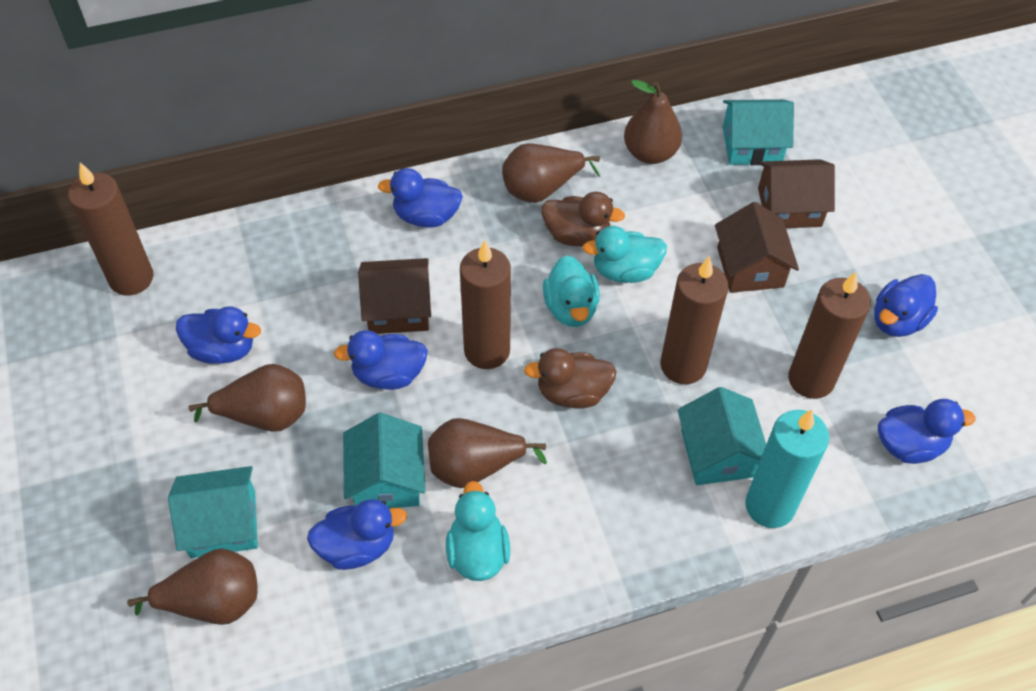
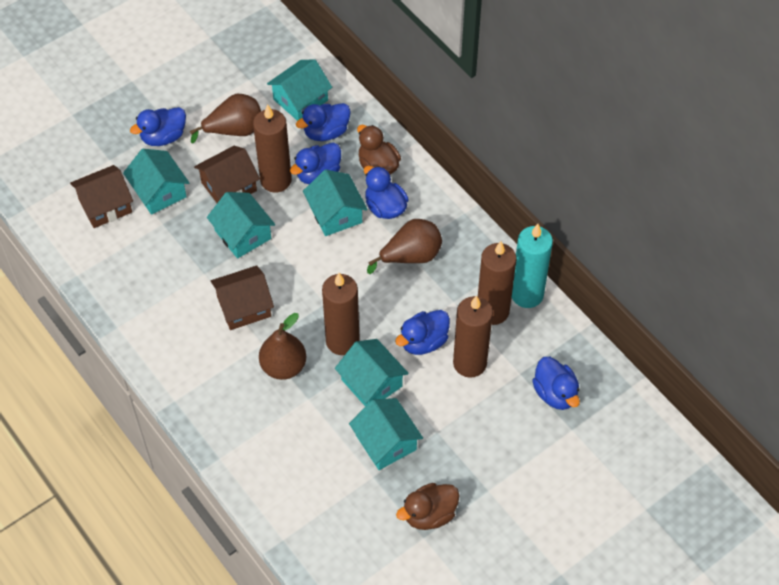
brown pear: [127,548,258,625] [188,364,306,432] [428,418,547,488] [502,143,600,203] [624,80,682,164] = 5 -> [190,94,261,144] [259,313,306,380] [367,219,442,274] = 3
turquoise duck: [446,481,510,581] [543,255,600,327] [582,226,667,283] = 3 -> none = 0
turquoise house: [168,466,258,558] [343,412,425,508] [677,387,766,485] [723,99,794,165] = 4 -> [123,149,189,215] [207,192,276,259] [267,59,332,121] [303,169,368,236] [335,339,409,407] [349,398,423,470] = 6

